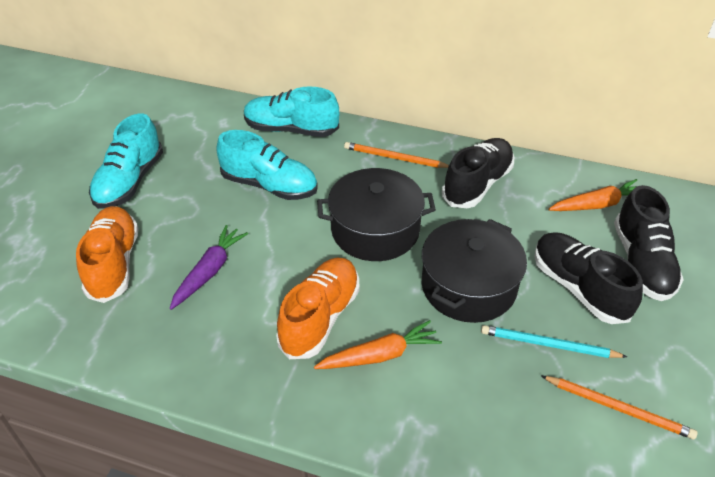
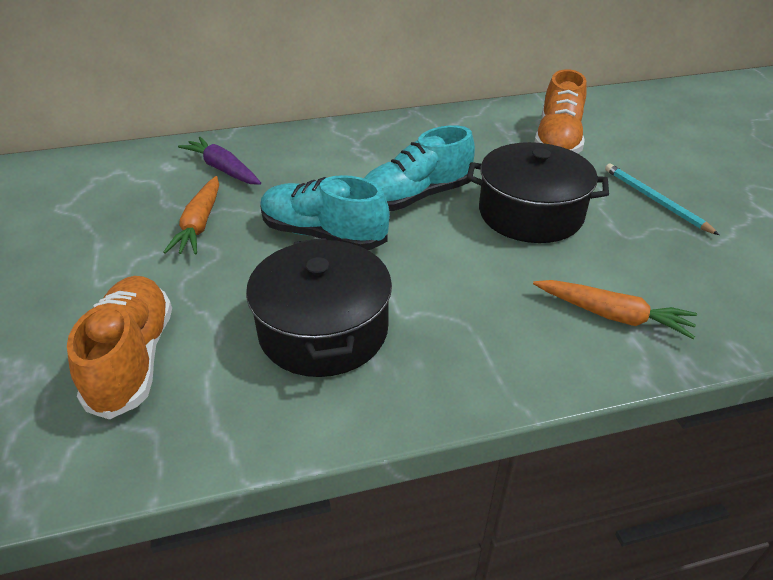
black shoe: [442,138,514,208] [534,232,643,324] [614,185,684,301] = 3 -> none = 0
orange pencil: [344,142,449,168] [542,376,698,440] = 2 -> none = 0
turquoise shoe: [89,113,163,209] [216,130,318,200] [244,86,339,137] = 3 -> [260,175,390,250] [364,125,475,211] = 2

